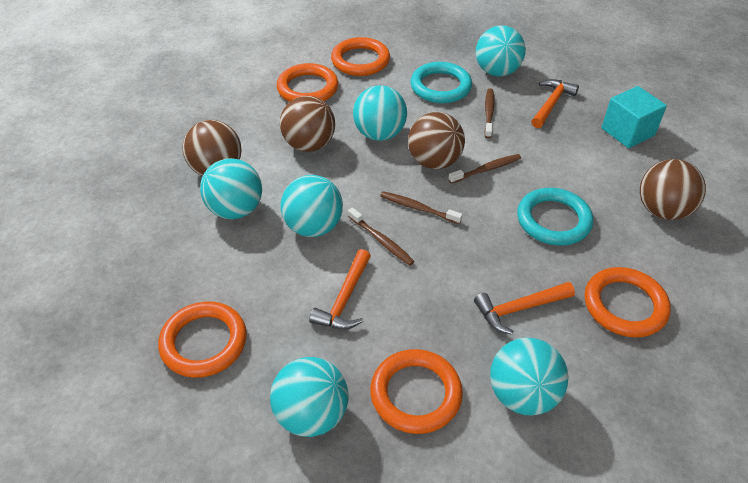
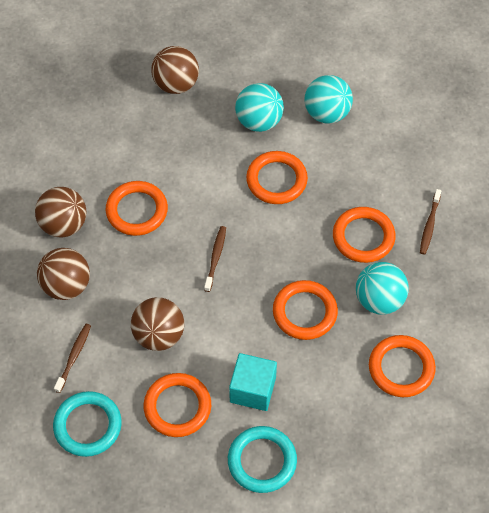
brown toothbrush: [348,207,415,266] [380,191,463,224] [448,154,521,184] [485,89,495,138] = 4 -> [54,324,91,393] [204,226,226,292] [420,189,441,255] = 3
orange hammer: [309,249,371,330] [474,282,575,335] [531,79,579,128] = 3 -> none = 0
orange ring: [158,301,247,378] [276,63,338,102] [331,37,390,76] [370,349,463,434] [585,267,671,338] = 5 -> [106,181,168,236] [143,373,211,437] [246,151,308,204] [273,280,338,340] [333,207,396,263] [369,335,436,397] = 6
turquoise ball: [200,158,262,219] [270,357,349,437] [280,175,343,237] [353,85,407,141] [476,25,526,76] [490,338,568,416] = 6 -> [235,83,284,132] [304,75,353,123] [356,262,409,314] = 3

